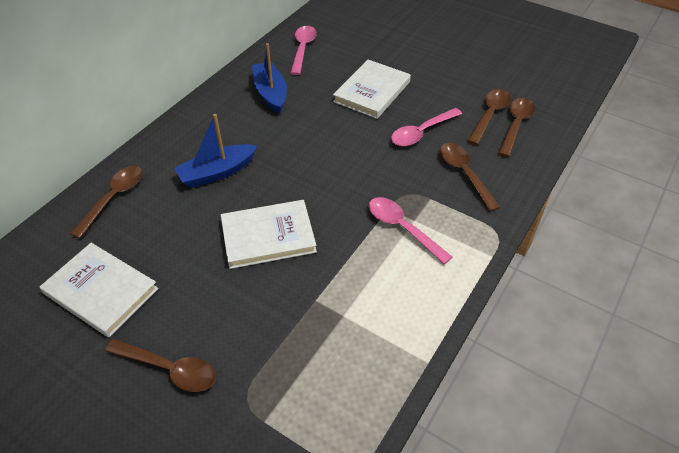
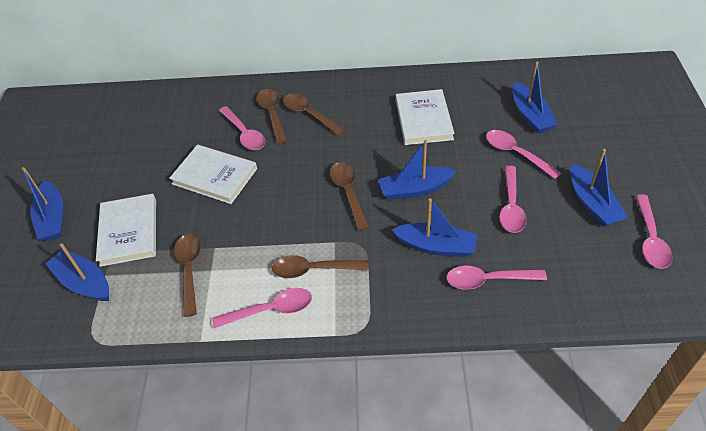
blue boat: [174,114,257,188] [252,43,287,114] = 2 -> [22,167,63,241] [45,243,109,301] [378,140,456,200] [392,198,478,257] [513,62,558,134] [570,149,628,227] = 6
pink spoon: [290,26,317,75] [369,197,452,265] [391,108,462,146] = 3 -> [212,288,312,328] [219,106,265,150] [446,266,547,290] [486,130,561,179] [499,166,527,233] [636,194,673,269] = 6

